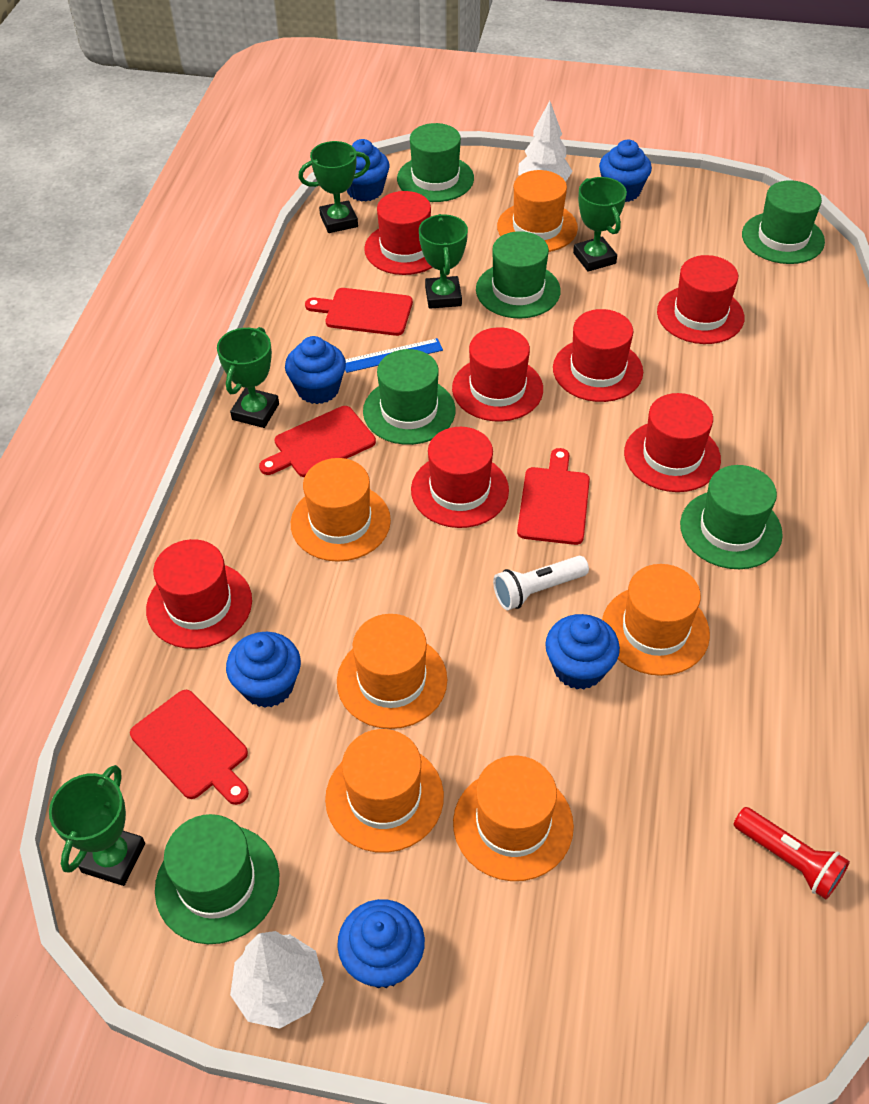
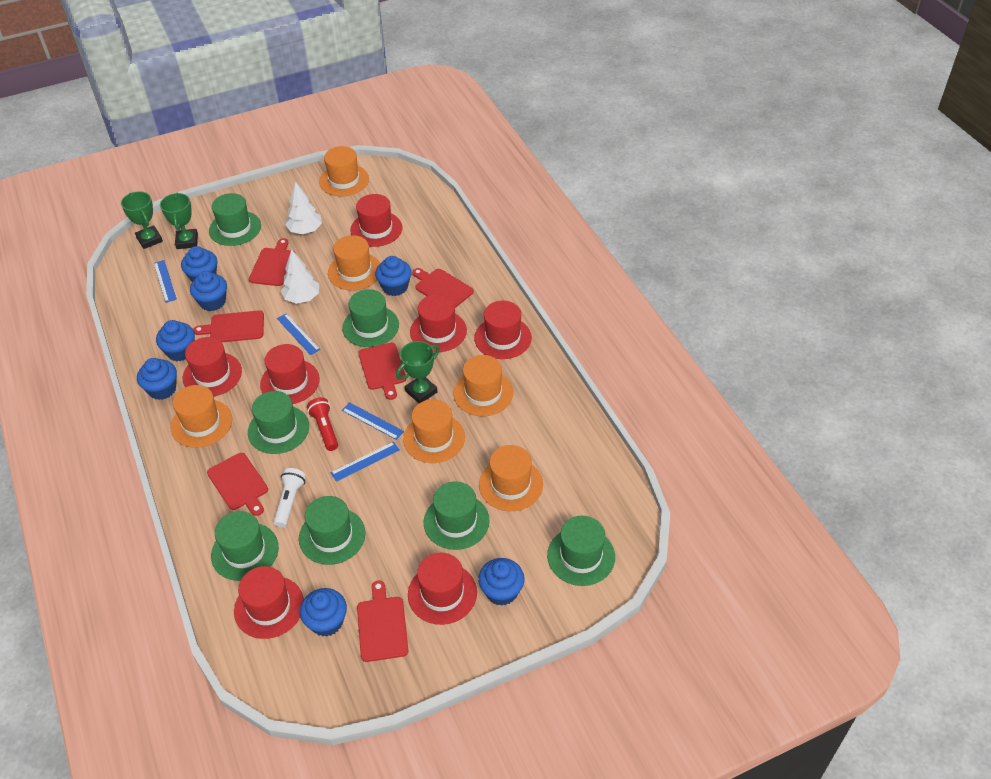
blue cupcake: [226,632,301,708] [285,336,346,404] [337,899,425,988] [347,139,390,202] [545,614,620,690] [599,140,652,202] = 6 -> [137,358,177,400] [156,320,195,361] [181,246,217,282] [190,271,227,311] [300,588,347,637] [375,256,412,296] [478,558,525,606] = 7
blue ruler: [345,338,443,373] = 1 -> [154,260,177,303] [277,313,320,355] [330,441,399,482] [342,402,404,440] = 4
green hat: [155,814,279,944] [363,349,455,445] [397,123,474,202] [476,231,561,318] [680,465,783,569] [742,180,825,264] = 6 -> [209,193,261,246] [211,511,279,581] [248,391,309,454] [299,496,366,565] [342,289,399,347] [424,481,490,550] [547,516,615,586] = 7
green trophy: [49,765,145,886] [217,327,279,428] [298,141,371,233] [419,214,468,309] [573,177,627,272] = 5 -> [121,191,163,249] [160,193,198,249] [396,341,440,403] = 3
red cutting board: [130,690,249,805] [259,406,376,477] [305,288,413,336] [517,448,590,545] = 4 -> [193,310,264,342] [207,453,268,516] [249,238,296,286] [357,580,409,662] [358,343,406,400] [412,268,474,308] = 6

